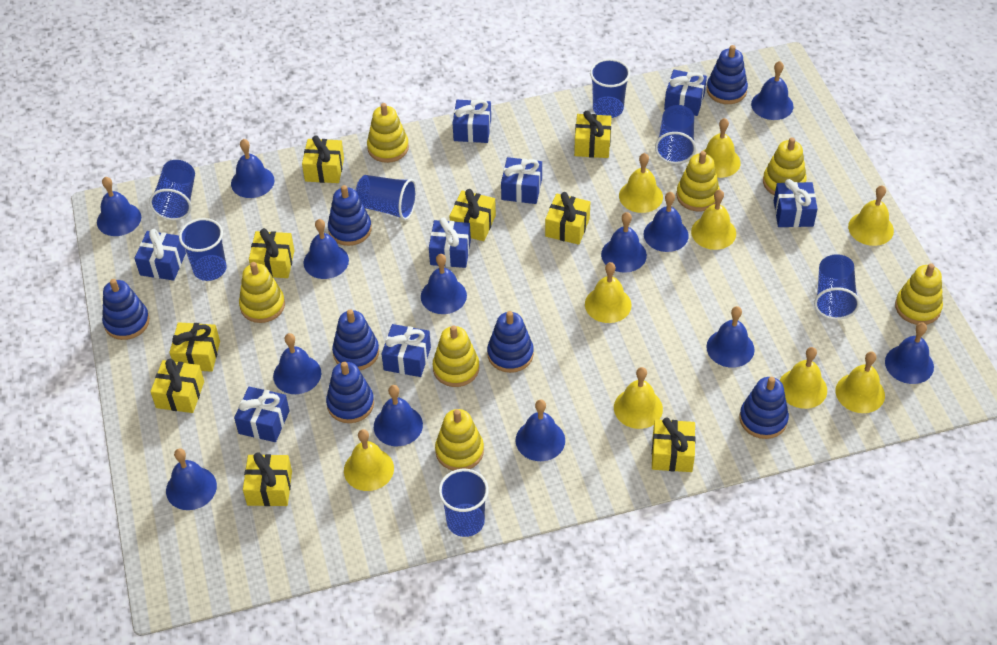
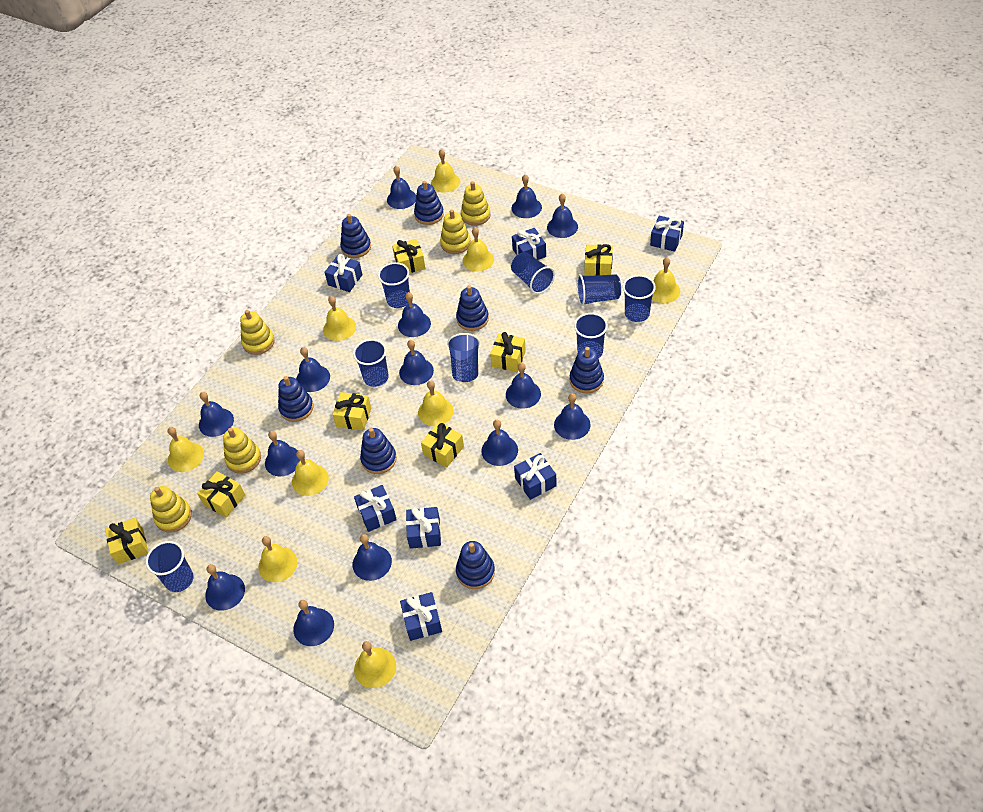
blue bell: [97,177,141,236] [166,448,217,510] [231,139,274,198] [273,333,321,394] [304,219,349,279] [374,385,423,446] [421,254,467,314] [515,399,565,461] [601,212,647,273] [644,192,689,252] [706,306,754,368] [751,61,794,120] [885,322,934,384] = 13 -> [199,392,234,437] [205,564,245,611] [265,431,300,476] [293,600,334,646] [296,347,330,392] [353,534,392,581] [387,166,416,209] [398,292,431,337] [399,340,434,385] [481,420,518,466] [506,363,541,409] [512,174,542,218] [547,194,578,238] [554,393,591,440] = 14
blue cup: [149,160,195,220] [179,218,227,281] [355,175,417,220] [439,469,489,537] [590,59,630,118] [655,105,696,164] [814,254,860,319] = 7 -> [146,541,193,592] [353,339,389,387] [378,262,410,308] [447,333,480,382] [511,252,555,294] [574,313,608,358] [577,274,621,306] [623,275,656,322] = 8
blue gift: [134,229,186,280] [234,387,289,442] [381,324,431,377] [429,217,471,268] [453,100,491,143] [501,157,542,204] [664,70,707,116] [774,179,818,227] = 8 -> [324,254,362,292] [354,485,397,532] [400,592,442,641] [406,507,441,549] [512,228,546,260] [514,453,557,500] [650,216,684,252] = 7
yellow gift: [150,359,204,413] [169,322,220,372] [243,452,292,506] [249,228,295,278] [302,135,344,183] [450,189,496,241] [545,192,590,245] [574,110,612,158] [652,418,696,472] = 9 -> [105,518,149,564] [197,471,245,517] [332,392,371,430] [392,239,425,273] [421,422,464,468] [490,332,526,372] [584,244,613,276] = 7
yellow stacking toy: [239,262,285,323] [367,103,409,163] [433,325,479,387] [435,409,484,471] [676,151,720,211] [763,137,807,195] [895,263,943,325] = 7 -> [150,486,192,533] [223,428,261,474] [240,310,275,355] [440,209,471,254] [461,181,491,226] = 5

